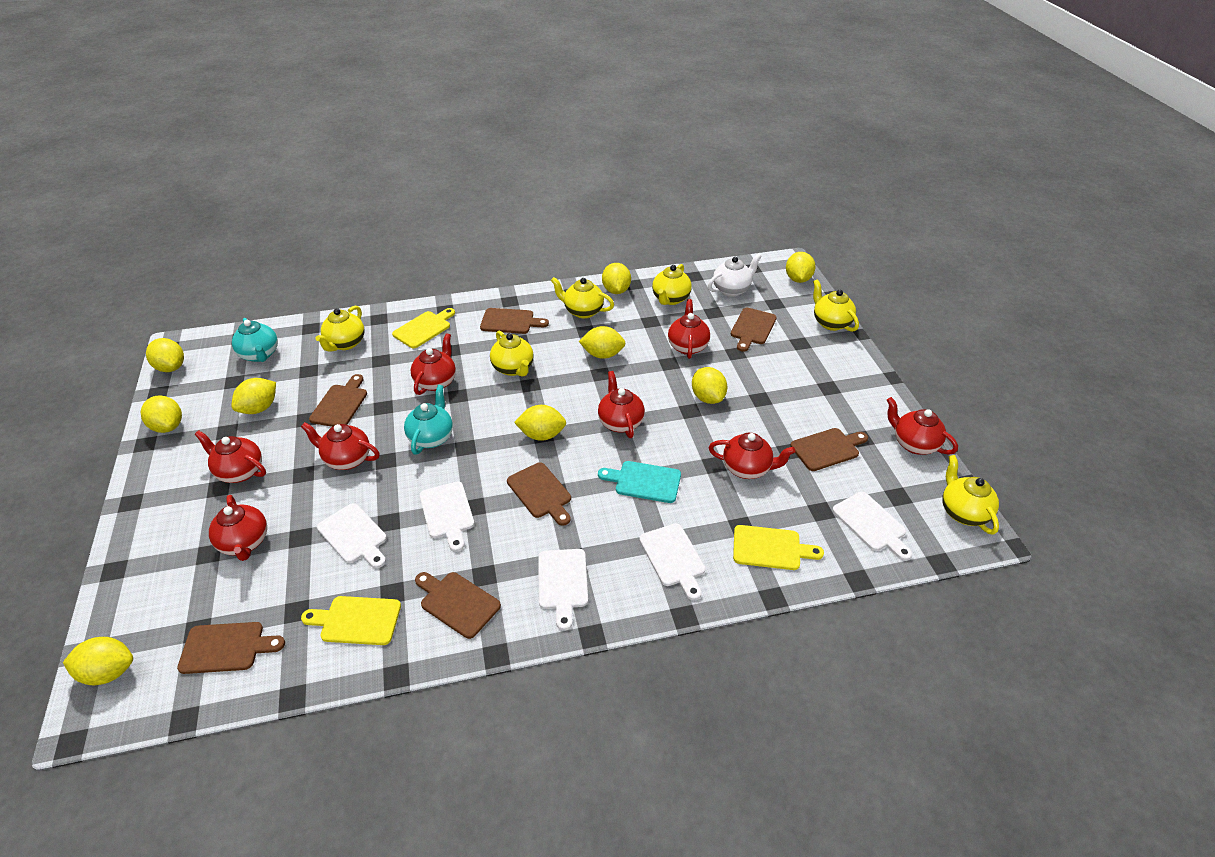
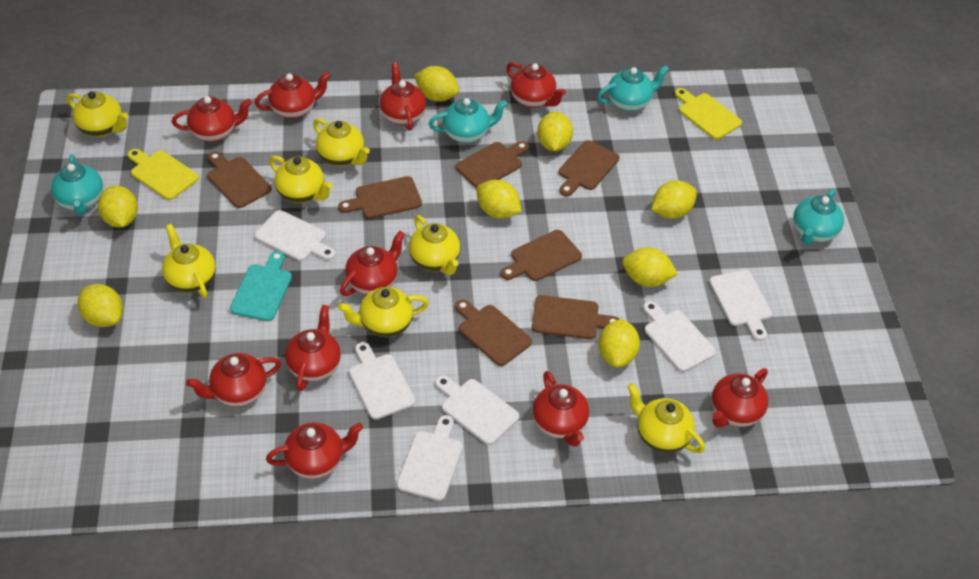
red teapot: [194,430,266,483] [209,495,267,561] [301,422,380,470] [411,333,456,395] [598,371,645,438] [668,299,710,359] [709,433,795,479] [887,397,958,455] = 8 -> [172,96,252,142] [186,353,281,407] [254,72,331,119] [266,422,363,479] [285,305,341,391] [340,231,405,296] [380,63,426,131] [506,62,566,108] [533,371,589,447] [712,368,768,427] = 10
turquoise teapot: [232,318,278,362] [404,385,453,455] = 2 -> [51,154,103,215] [429,98,508,143] [597,65,669,112] [793,189,844,245] = 4
white cutting board: [317,503,387,568] [419,481,474,552] [538,549,588,630] [639,523,706,600] [832,492,912,561] = 5 -> [254,210,335,261] [349,342,415,420] [397,415,463,501] [435,375,519,445] [643,301,716,372] [709,270,772,341] = 6
white teapot: [708,253,762,297] = 1 -> none = 0
yellow cutting board: [301,596,401,645] [392,308,455,348] [733,525,824,570] = 3 -> [128,149,199,200] [675,88,742,140] = 2
yellow lemon: [63,637,133,685] [141,395,182,433] [146,338,184,372] [232,378,276,414] [514,405,566,441] [579,326,626,359] [602,263,631,294] [692,367,727,404] [786,252,815,283] = 9 -> [78,284,123,327] [98,185,138,228] [414,66,459,102] [477,180,521,219] [537,112,573,151] [599,319,640,368] [622,247,678,287] [651,181,697,219] = 8
yellow teapot: [316,305,364,352] [490,331,534,377] [551,277,614,318] [652,264,692,305] [813,279,859,332] [942,455,999,535] = 6 -> [67,91,128,137] [162,224,216,298] [269,156,332,203] [313,118,370,166] [338,287,429,337] [409,215,460,275] [627,383,705,453] = 7

